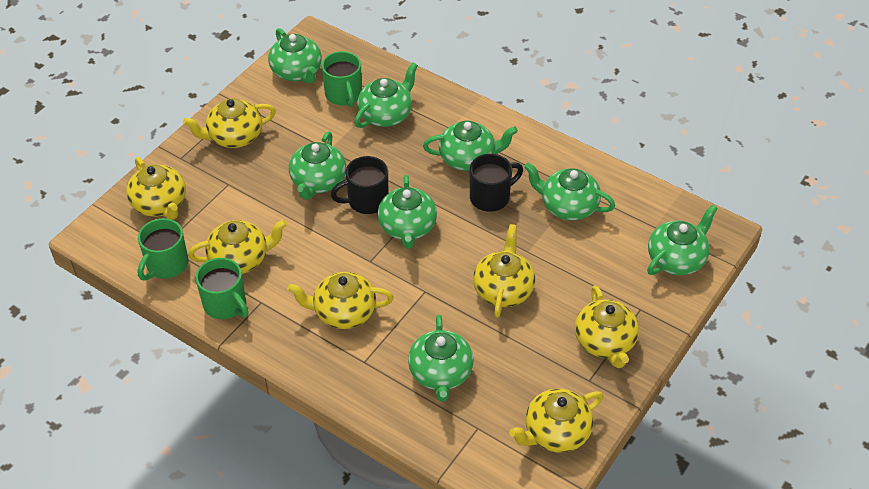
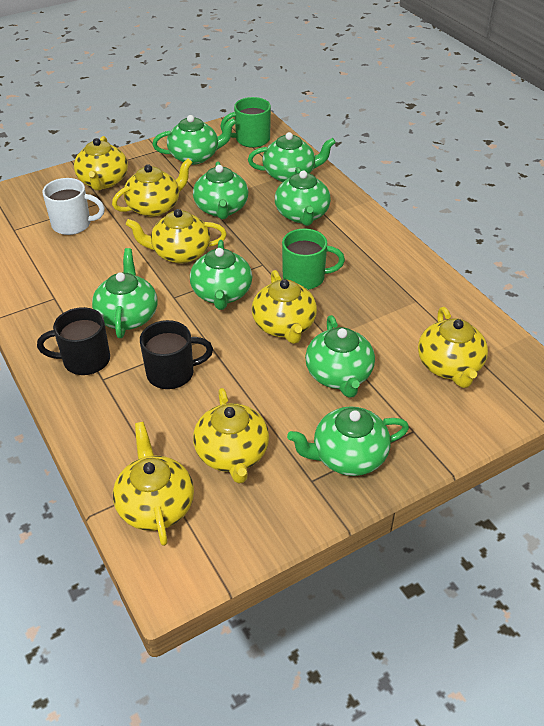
green mug: [137,218,189,280] [196,258,249,319] [322,51,362,107] = 3 -> [220,97,271,148] [282,228,345,290] = 2
white mug: none = 0 -> [42,178,105,235] = 1

